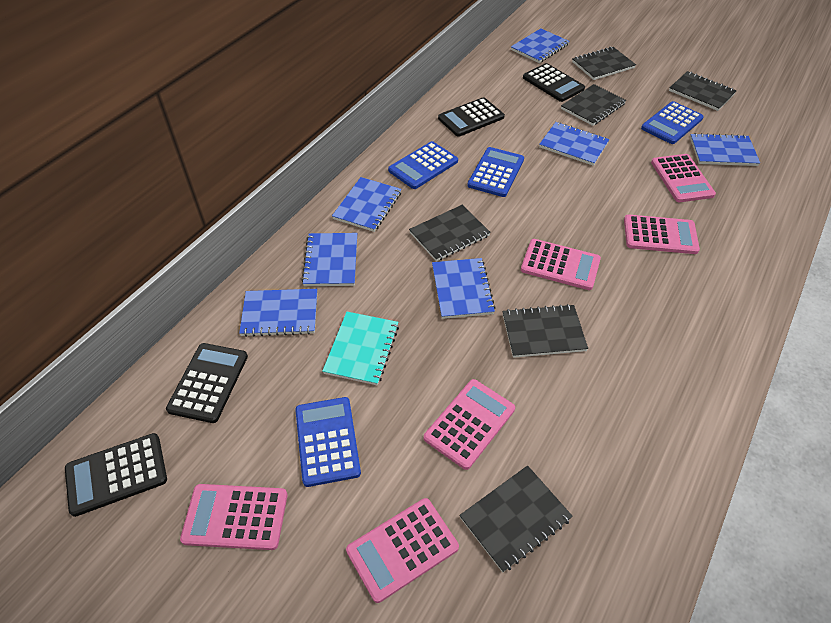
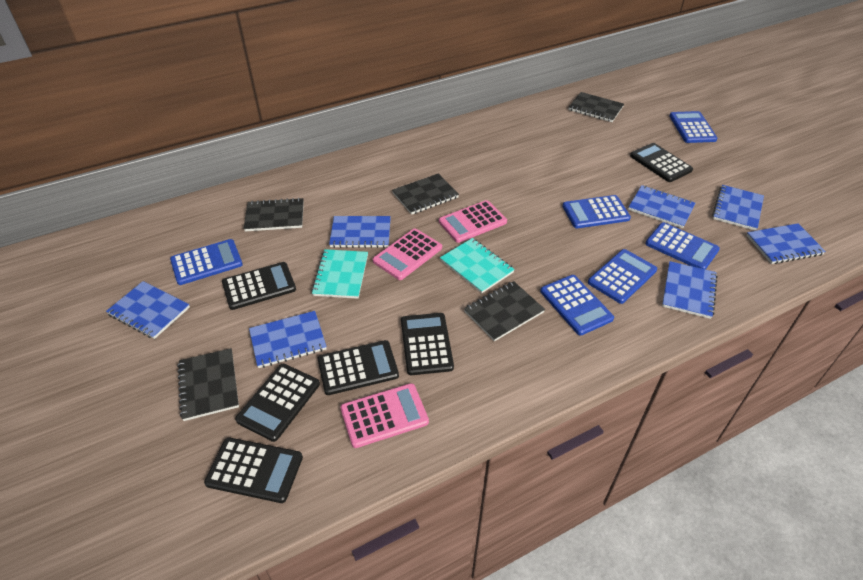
black calculator: [65,433,167,517] [166,343,248,423] [438,97,505,137] [523,63,585,102] = 4 -> [204,438,303,503] [222,262,296,310] [235,364,320,442] [317,340,399,395] [401,313,454,375] [630,143,693,182] = 6
black notebook: [409,205,491,262] [459,465,573,572] [502,304,588,358] [561,84,626,126] [572,47,636,80] [669,71,737,111] = 6 -> [177,348,239,421] [244,198,304,232] [392,173,459,215] [464,281,545,341] [568,92,624,122] = 5
blue calculator: [295,397,361,487] [388,141,458,189] [467,147,524,197] [641,101,704,144] = 4 -> [170,239,243,285] [540,275,614,335] [563,195,631,228] [588,249,657,304] [645,222,720,270] [670,111,718,143] = 6
pink calculator: [180,484,288,550] [346,498,459,603] [424,379,515,470] [521,239,601,290] [624,215,700,254] [651,154,716,202] = 6 -> [340,383,429,448] [373,228,442,280] [439,200,507,243] = 3
turquoise notebook: [323,312,399,385] = 1 -> [311,249,368,299] [440,238,515,293] = 2

